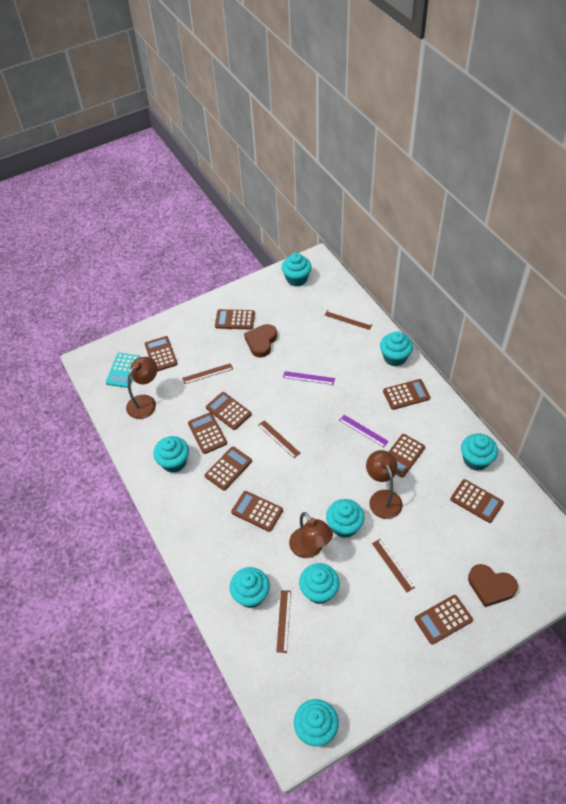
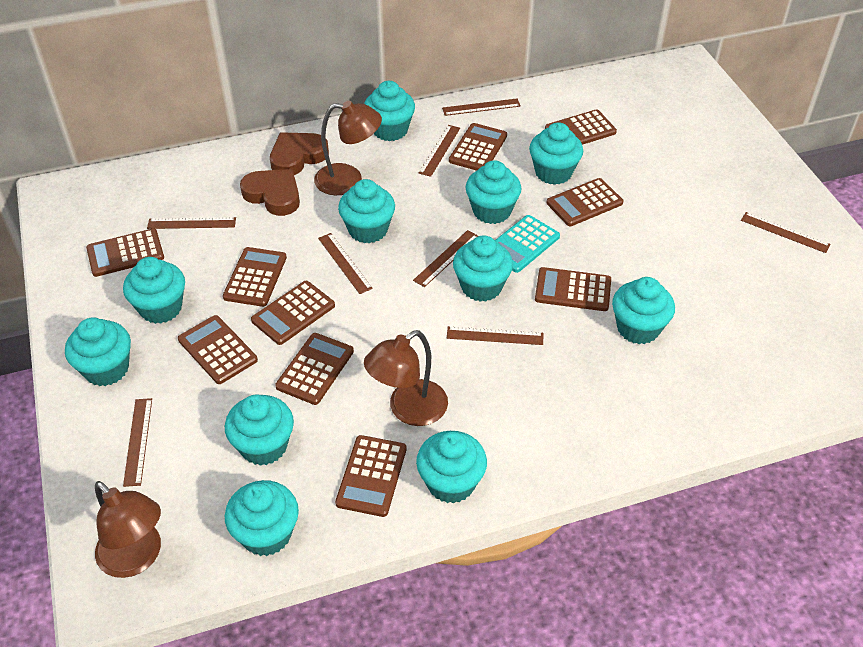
brown ruler: [182,363,233,384] [258,420,300,458] [276,590,291,653] [325,310,372,330] [372,539,415,592] = 5 -> [123,398,152,487] [147,217,236,229] [318,233,373,294] [413,230,478,287] [419,125,460,177] [442,98,520,116] [447,326,543,345] [741,212,831,253] = 8
purple ruler: [283,371,335,385] [339,415,389,447] = 2 -> none = 0
turquoise cupcake: [153,436,189,473] [230,567,270,608] [282,253,312,287] [294,699,339,747] [299,563,340,604] [326,499,365,538] [380,331,413,366] [461,434,498,471] = 8 -> [65,317,131,386] [123,257,185,324] [225,394,294,466] [225,480,299,556] [338,179,395,243] [364,81,415,141] [416,431,487,504] [453,235,513,302] [465,160,522,224] [529,122,583,185] [612,277,675,344] = 11

